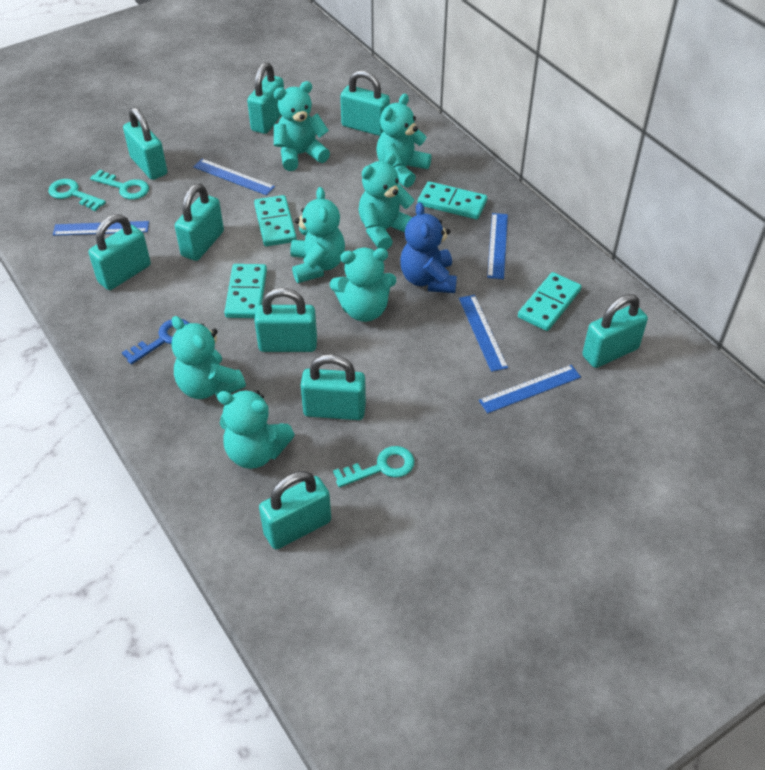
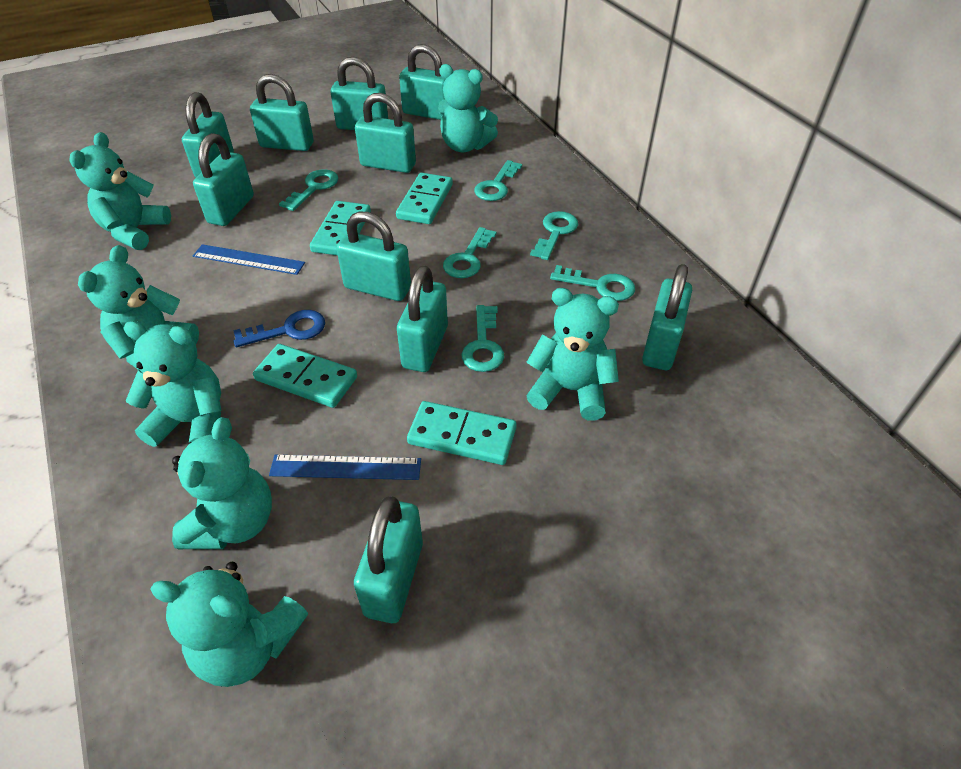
blue ruler: [53,221,149,236] [193,159,275,195] [459,295,508,372] [479,365,581,414] [487,213,508,279] = 5 -> [193,244,305,275] [269,455,421,480] = 2
blue teddy bear: [400,202,457,293] = 1 -> none = 0
turquoise key: [48,179,106,211] [90,169,149,200] [333,446,415,487] = 3 -> [279,169,338,211] [443,227,497,278] [462,305,504,372] [474,160,522,201] [530,211,578,260] [550,265,635,301] = 6
turquoise padlock: [88,214,151,290] [123,107,167,180] [175,183,224,261] [247,62,284,134] [254,288,317,352] [259,471,331,549] [301,354,366,420] [340,70,390,136] [582,294,648,368] = 9 -> [182,92,234,178] [193,133,254,226] [250,74,314,151] [331,57,388,130] [336,212,411,301] [354,496,423,623] [355,93,416,173] [397,266,448,372] [399,44,446,120] [642,264,692,370] = 10

